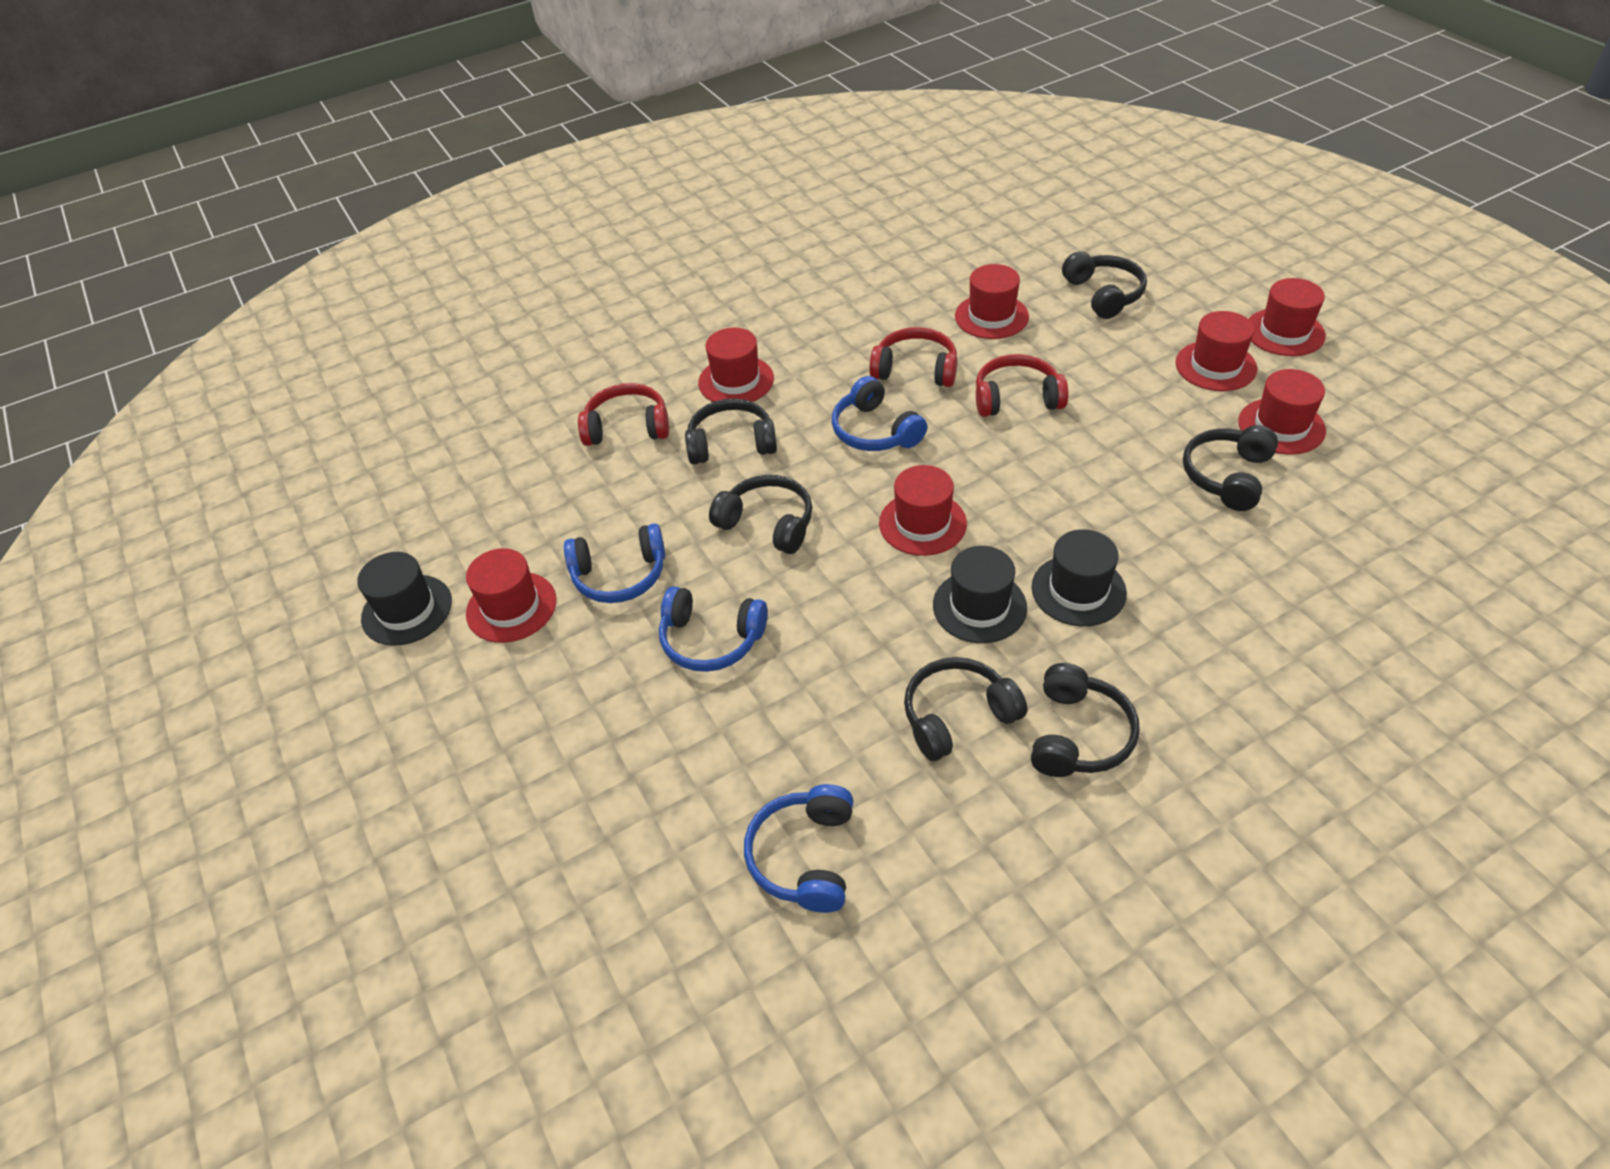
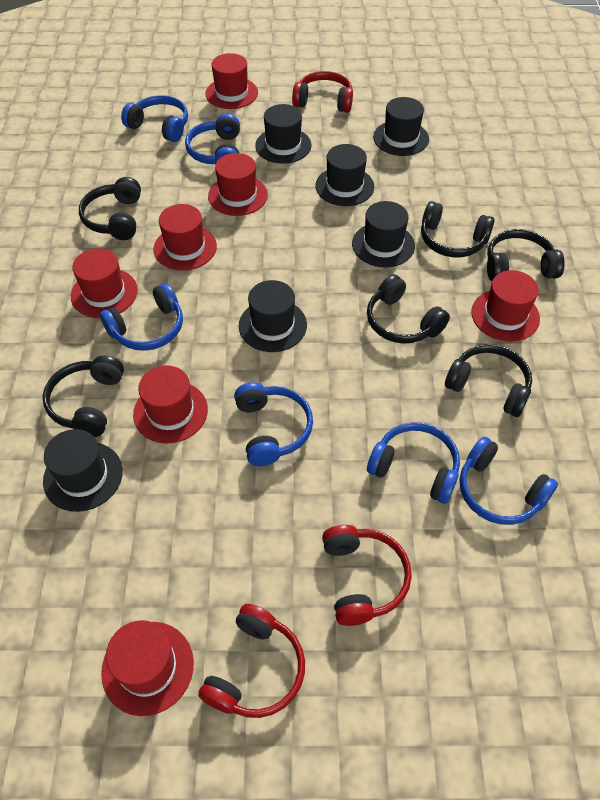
black hat: [357,552,452,646] [933,546,1027,643] [1032,529,1127,626] = 3 -> [43,429,123,512] [239,280,307,352] [255,104,312,164] [315,144,374,206] [352,201,415,268] [373,97,429,156] = 6
blue headphones: [564,523,665,603] [659,586,768,672] [744,784,853,913] [832,376,927,451] = 4 -> [100,283,183,351] [121,95,188,142] [185,113,240,164] [234,382,313,466] [367,422,460,504] [459,437,558,525] = 6

